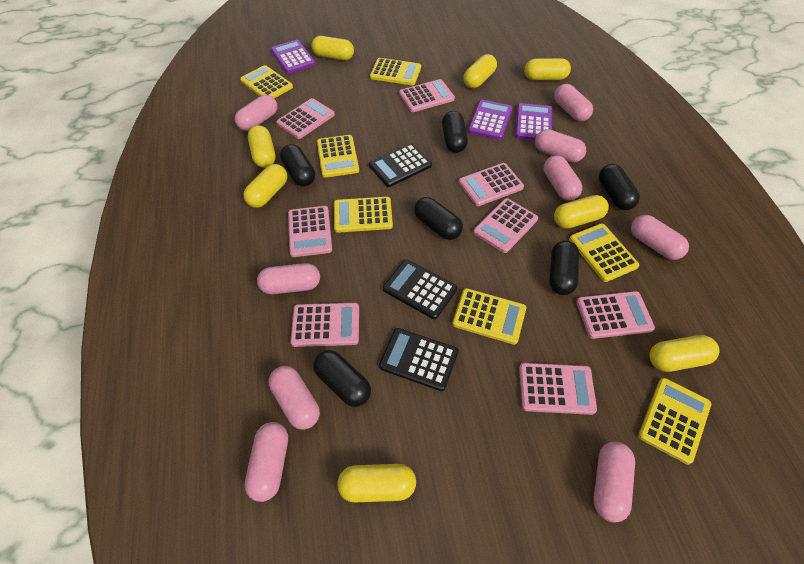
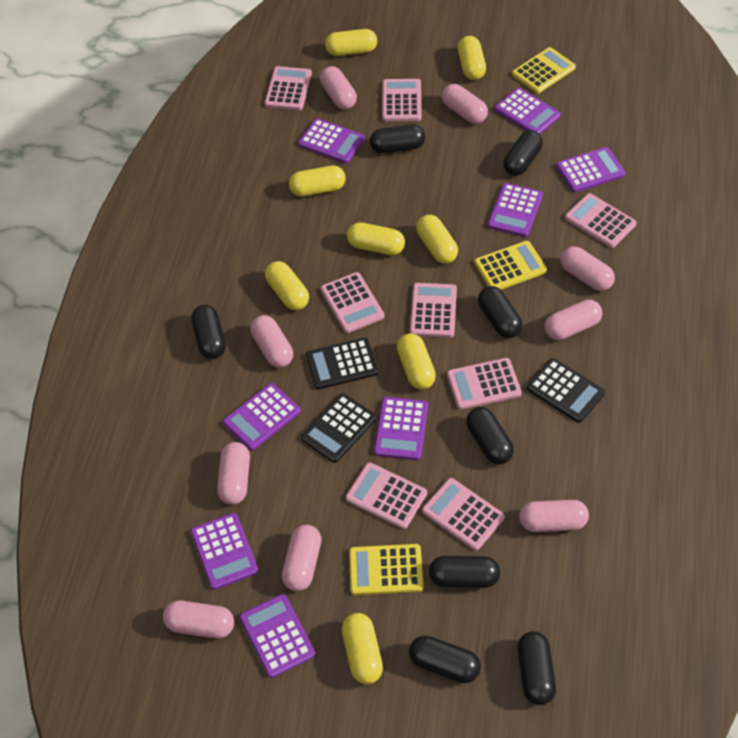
black capsule: [280,144,315,186] [313,350,371,407] [414,197,463,240] [442,111,468,153] [549,240,579,295] [599,164,640,210] = 6 -> [191,305,226,359] [370,125,425,153] [409,635,481,683] [429,556,500,588] [466,407,514,465] [478,286,522,338] [503,130,543,176] [517,631,556,705] = 8
purple calculator: [271,40,315,73] [468,100,513,140] [515,103,552,140] = 3 -> [191,513,258,590] [223,383,301,450] [240,594,315,678] [298,118,365,163] [374,397,428,460] [488,183,543,237] [494,88,561,134] [556,147,625,193] = 8
yellow calculator: [240,65,293,98] [317,135,359,178] [334,197,393,233] [370,58,421,85] [452,288,526,345] [569,223,639,282] [638,378,711,465] = 7 -> [349,544,423,595] [474,241,547,290] [512,47,576,94] = 3

